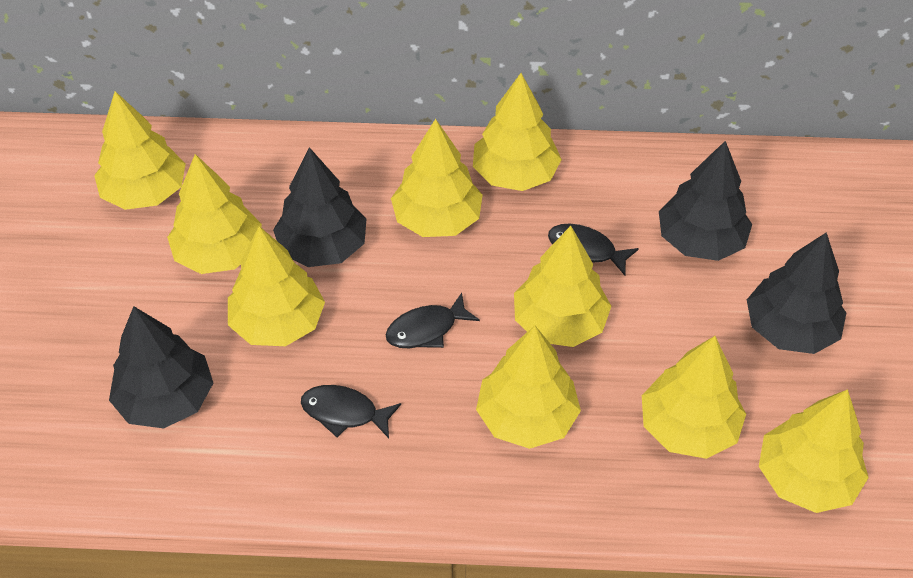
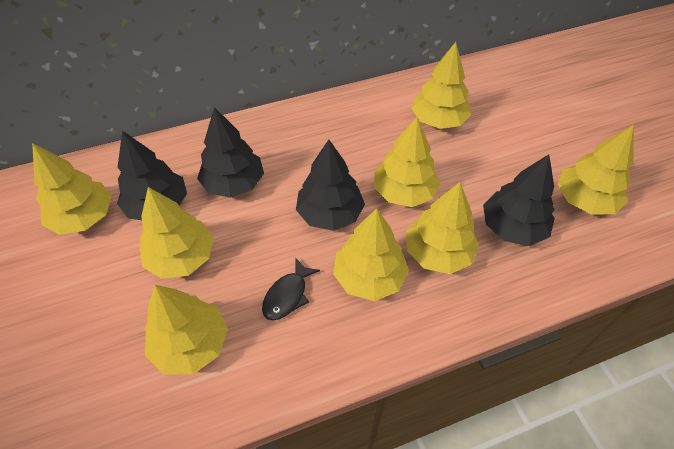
black fish: [301,385,401,438] [386,293,480,348] [548,223,639,276] = 3 -> [262,257,320,320] = 1
yellow tree: [94,91,186,210] [167,154,262,274] [228,226,325,346] [391,119,483,237] [473,73,562,191] [476,326,581,449] [514,226,612,347] [642,336,746,459] [759,389,869,513] = 9 -> [32,143,112,235] [140,187,214,279] [145,285,228,374] [333,208,409,301] [374,117,440,207] [407,182,479,274] [411,42,471,129] [557,125,634,215] = 8

